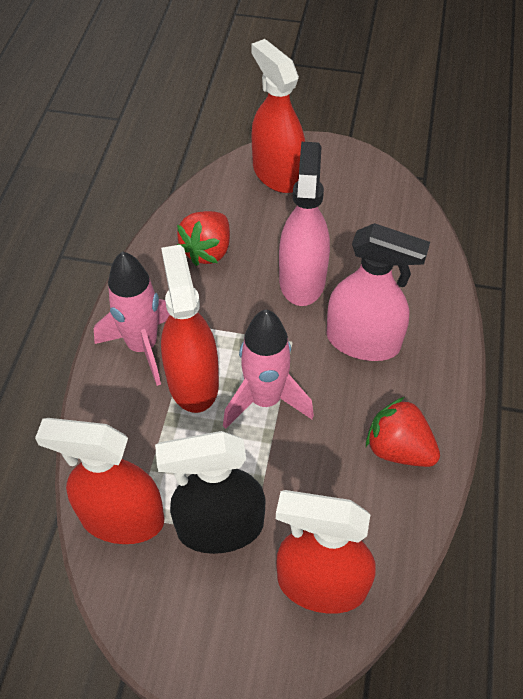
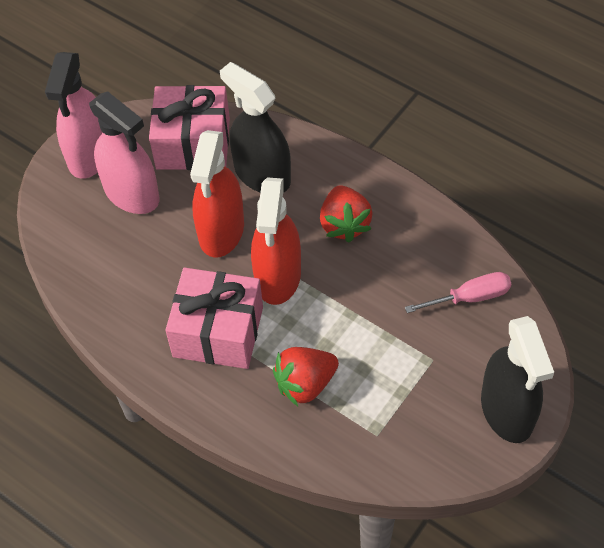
black spray bottle: [155,431,266,554] = 1 -> [220,62,291,193] [481,316,554,443] = 2
pink gift: none = 0 -> [149,85,230,170] [165,268,263,369] = 2
pink rocket: [94,251,170,386] [223,309,314,429] = 2 -> none = 0
pink screwdriver: none = 0 -> [405,272,511,313] = 1
red spray bottle: [35,418,164,544] [161,245,219,413] [251,39,305,193] [276,490,376,614] = 4 -> [190,130,244,257] [251,177,301,305] = 2

